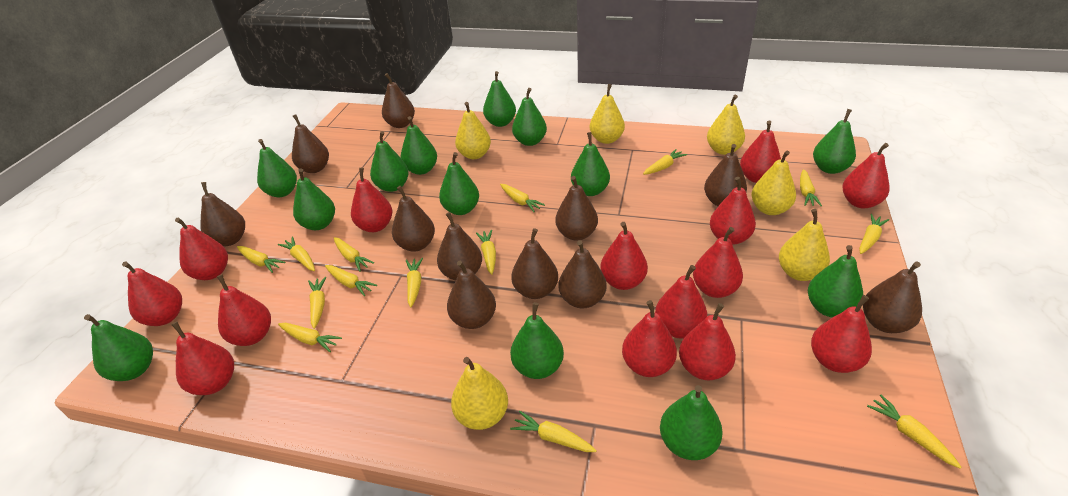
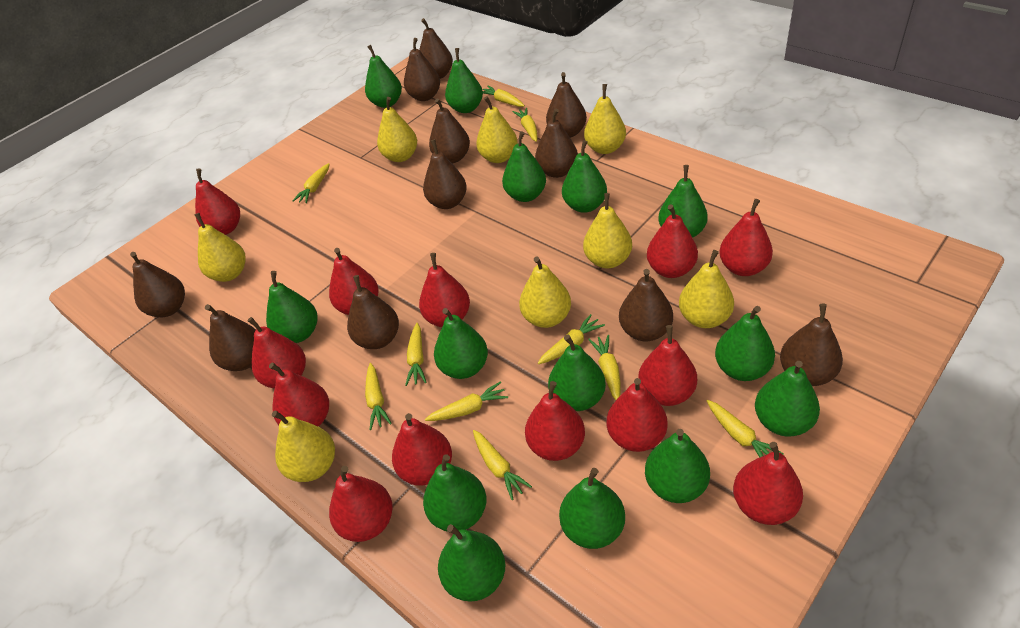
green pear: [84,314,153,381] [257,139,297,197] [293,168,335,230] [370,131,409,192] [401,116,437,175] [439,152,479,215] [483,71,516,127] [510,302,564,379] [512,88,547,146] [571,132,610,196] [660,385,723,460] [808,245,863,317] [813,109,856,174] = 13 -> [266,271,317,343] [365,45,402,108] [423,454,486,532] [434,308,488,379] [438,524,505,602] [445,48,483,113] [502,132,546,202] [548,335,606,411] [559,468,625,549] [562,140,607,213] [645,429,710,503] [659,165,708,238] [715,306,775,381] [755,361,820,436] = 14
red pear: [122,261,182,326] [171,321,234,395] [175,218,228,280] [217,274,271,346] [351,168,392,232] [600,222,648,290] [622,300,677,377] [655,265,707,339] [679,303,736,380] [693,227,743,298] [710,177,756,245] [740,120,781,183] [811,295,872,373] [842,143,889,208] = 14 -> [195,169,240,235] [248,317,306,388] [269,363,329,427] [329,248,379,315] [329,466,393,542] [392,413,452,486] [419,253,470,327] [525,381,585,461] [607,378,668,452] [638,325,697,406] [647,204,698,278] [719,199,773,276] [733,442,803,525] = 13
yellow carrot: [237,246,285,273] [278,236,315,271] [278,323,342,352] [308,277,326,329] [325,265,377,297] [334,237,374,272] [406,258,423,308] [476,230,496,275] [500,184,545,212] [510,411,597,452] [643,149,687,175] [800,169,822,206] [859,214,889,254] [867,395,961,468] = 14 -> [292,163,330,203] [365,363,392,430] [405,323,427,386] [425,382,508,421] [473,430,532,500] [483,86,525,107] [513,108,538,142] [538,314,605,364] [588,335,620,400] [707,400,784,457] = 10
yellow pear: [451,357,508,430] [455,102,491,159] [590,84,625,144] [707,95,745,155] [751,150,796,215] [779,209,830,281] = 6 -> [195,213,246,282] [272,411,335,482] [377,97,417,162] [476,96,518,163] [519,256,571,328] [583,193,632,268] [584,84,626,154] [679,250,734,328] = 8

